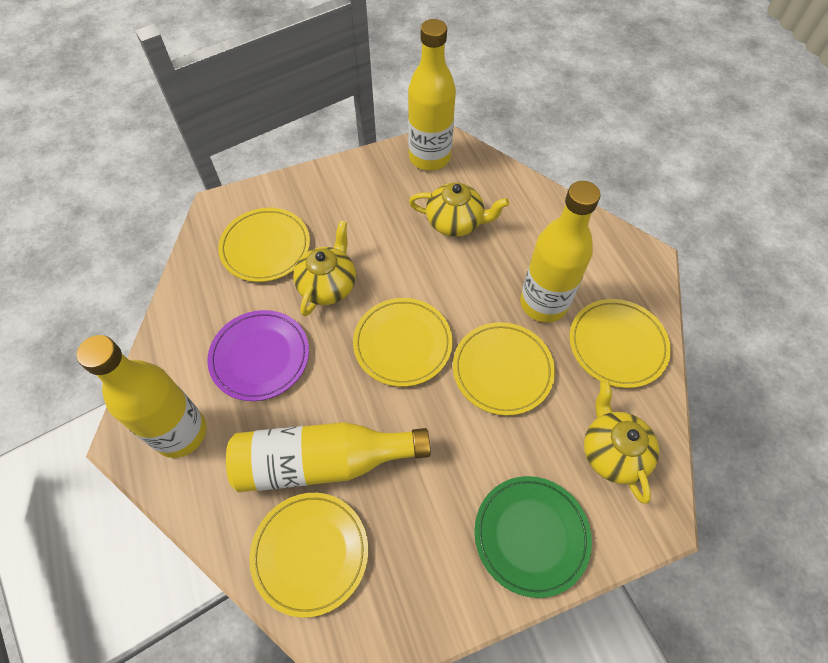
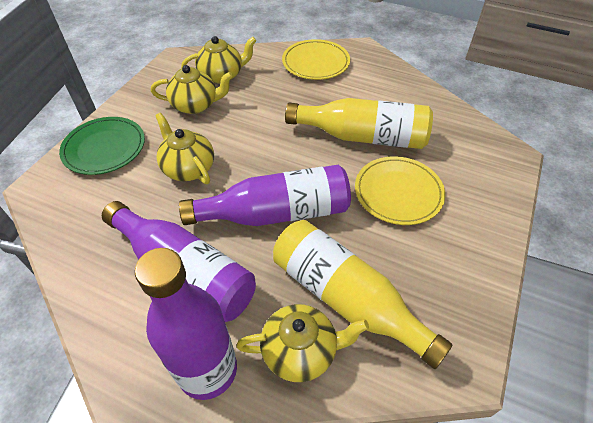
purple bottle: none = 0 -> [102,201,256,322] [135,248,237,400] [179,165,351,226] = 3
purple plate: [207,310,309,401] = 1 -> none = 0
yellow bottle: [77,335,207,458] [226,422,430,492] [408,19,456,171] [520,181,601,322] = 4 -> [273,220,453,369] [285,98,433,149] = 2
yellow plate: [218,208,310,282] [249,493,368,618] [353,298,453,387] [453,322,555,416] [570,299,671,388] = 5 -> [282,39,350,80] [355,156,445,225] = 2
yellow teapot: [293,220,356,316] [409,183,509,237] [584,380,659,504] = 3 -> [151,65,233,114] [155,113,214,184] [181,36,257,84] [236,304,369,382] = 4

